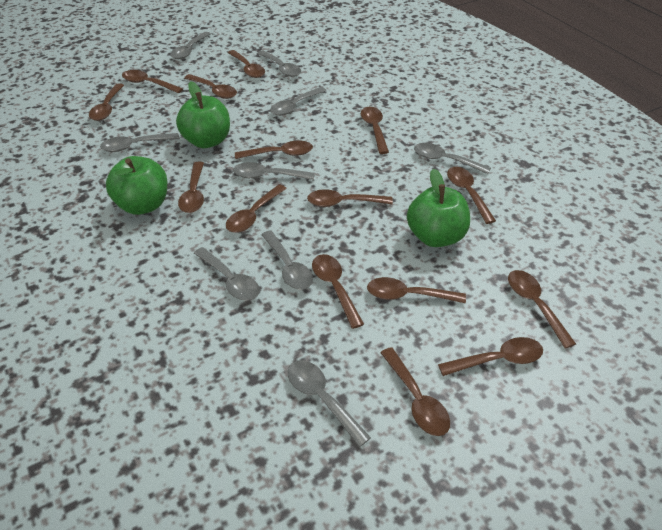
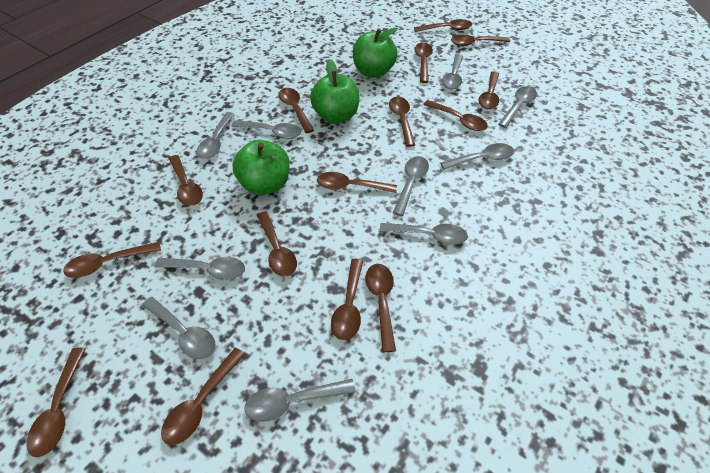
grey spoon: [100,133,180,152] [170,32,211,59] [194,247,260,301] [233,162,315,180] [257,50,301,77] [261,230,313,290] [270,87,326,116] [288,360,371,447] [414,143,491,174] = 9 -> [142,297,216,359] [155,257,245,280] [197,112,234,159] [231,120,301,139] [244,379,356,422] [380,223,468,245] [393,156,429,216] [440,143,514,170] [442,54,463,89] [498,86,537,128] = 10

